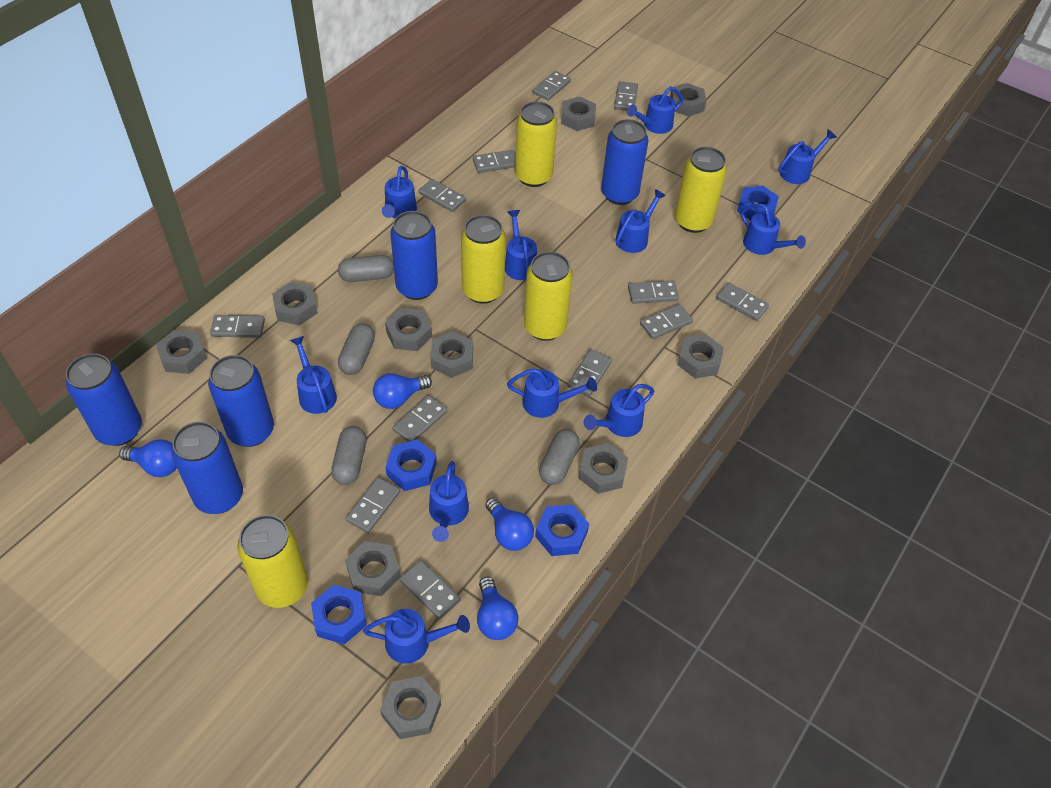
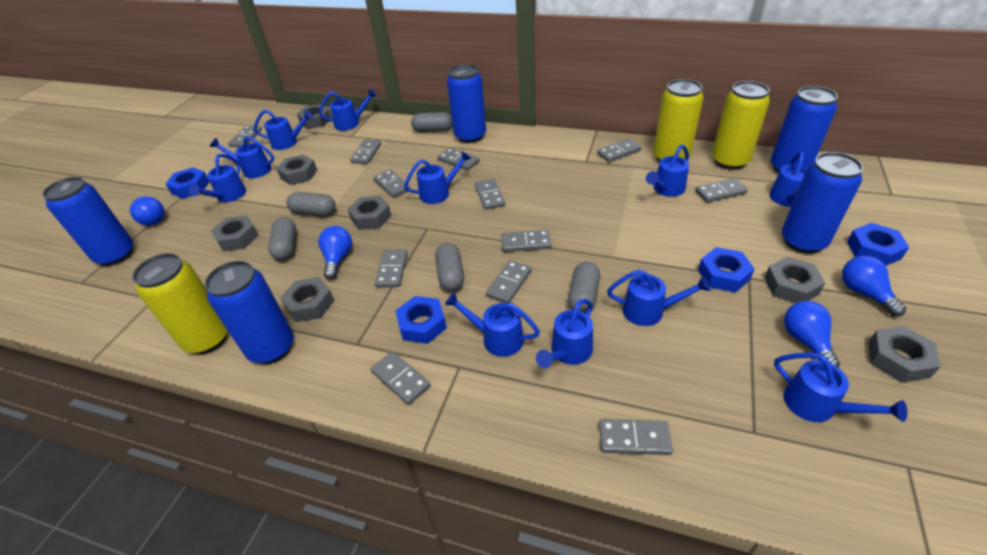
grey capsule: [331,426,367,485] [338,255,394,282] [338,323,375,375] [539,429,580,485] = 4 -> [268,217,296,260] [286,192,336,216] [411,112,453,132] [435,243,464,291] [568,262,600,313] = 5
grey nut: [156,330,207,374] [272,282,318,326] [345,541,401,596] [380,676,441,739] [385,308,432,351] [431,331,473,378] [561,97,596,131] [579,443,628,494] [670,83,706,117] [677,334,724,379] = 10 -> [211,215,259,251] [276,154,317,185] [281,277,334,322] [297,104,332,129] [348,195,392,230] [764,257,825,303] [868,326,941,383] = 7
yellow can: [237,515,308,608] [461,215,506,304] [515,101,557,187] [524,251,573,341] [675,147,727,233] = 5 -> [132,253,228,354] [653,79,704,162] [712,81,770,170] = 3

